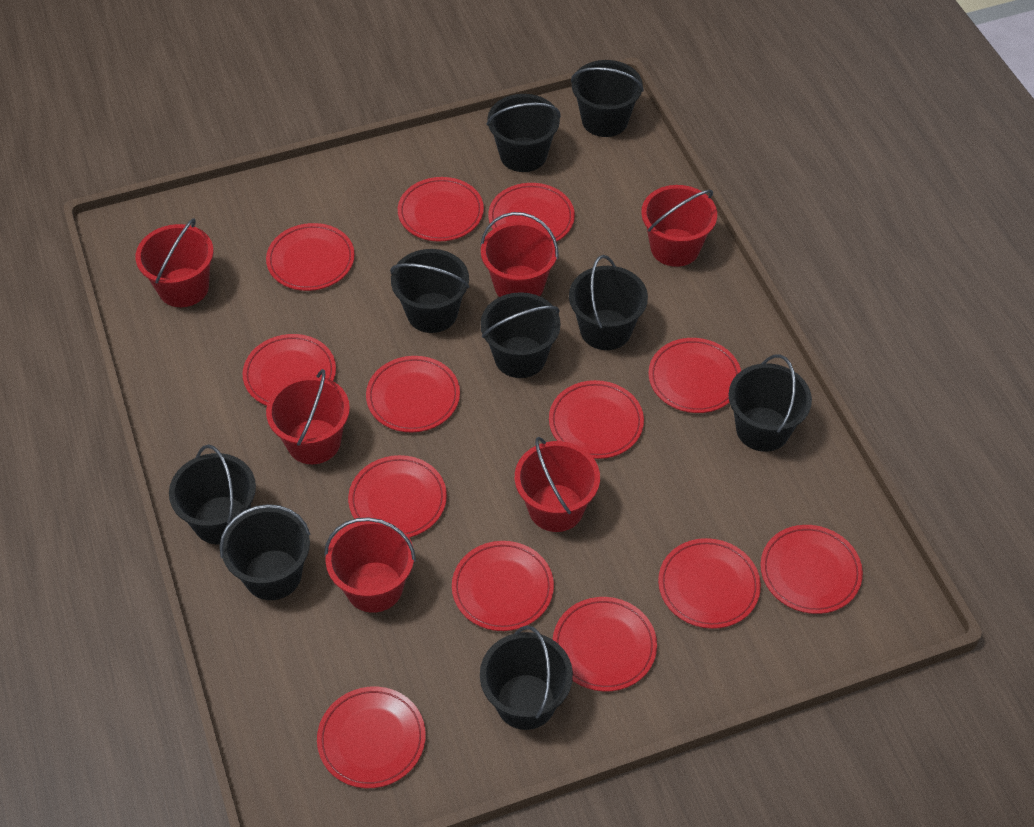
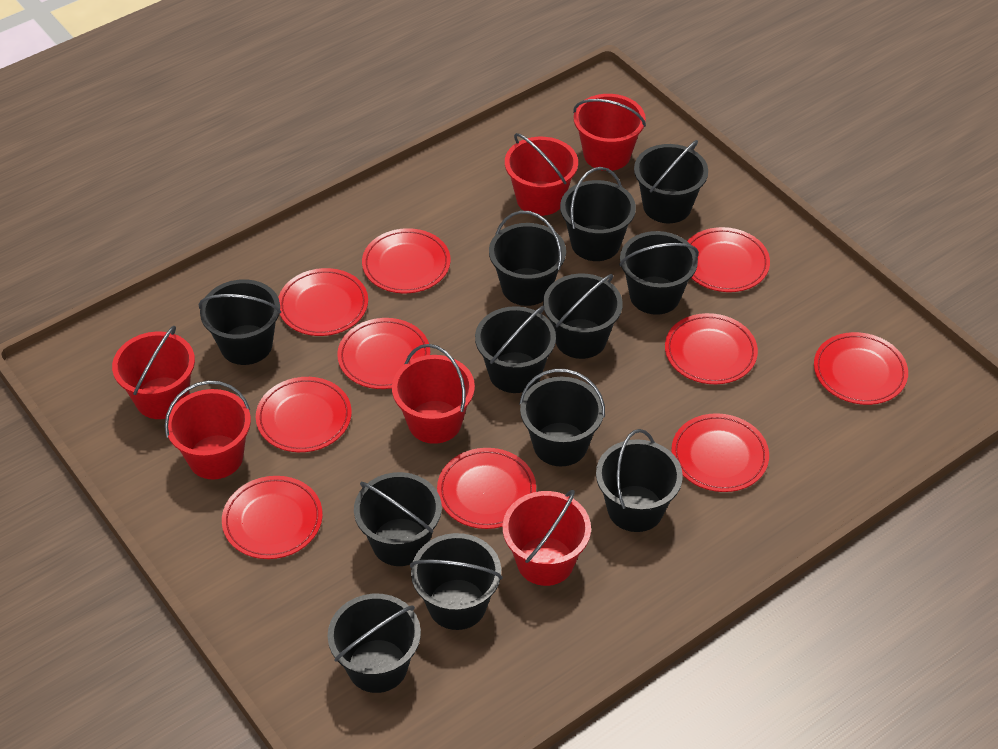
black bucket: [169,445,256,544] [219,504,310,600] [390,249,469,333] [480,292,561,378] [480,626,573,730] [487,94,561,172] [569,255,648,350] [571,60,644,137] [728,354,812,452] = 9 -> [199,279,281,365] [328,594,421,693] [354,472,442,566] [410,533,503,630] [475,306,556,393] [489,211,566,306] [519,369,605,466] [543,273,623,359] [560,167,636,261] [596,429,683,532] [619,231,699,315] [634,140,708,223] = 12
red plate: [243,334,336,406] [266,223,355,291] [317,687,426,788] [348,455,447,538] [366,356,460,432] [398,177,484,241] [452,541,554,631] [488,183,575,242] [549,380,644,459] [553,597,657,691] [648,338,741,413] [658,538,761,629] [760,525,863,614] = 13 -> [222,476,323,559] [256,377,352,452] [278,268,368,336] [337,318,430,389] [362,228,451,293] [437,448,536,529] [665,313,758,384] [671,413,769,492] [687,227,770,292] [814,332,908,405] = 10

